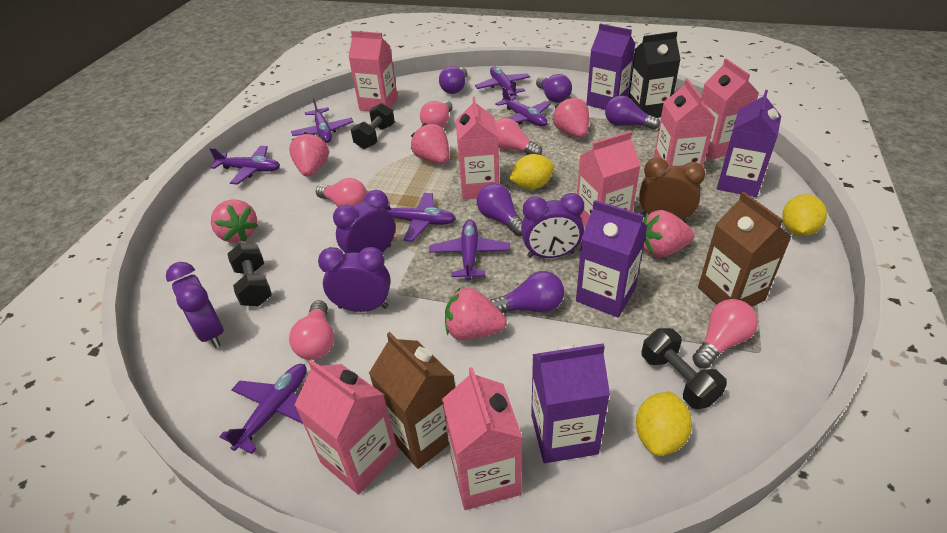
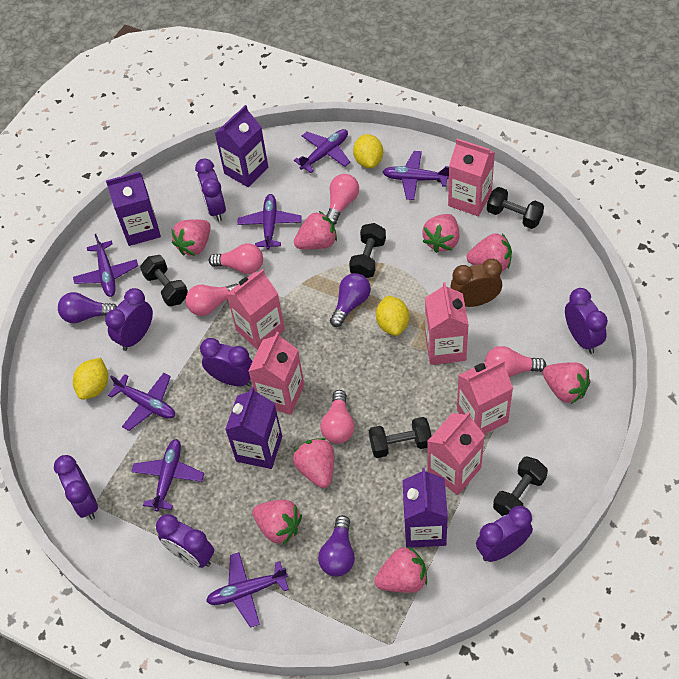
black carton: [628,31,681,118] = 1 -> none = 0
black dumbbell: [228,243,272,306] [351,103,395,149] [642,328,727,409] = 3 -> [140,255,188,306] [349,223,386,278] [369,417,431,458] [487,187,544,229] [493,456,548,516] = 5
brown carton: [369,332,455,469] [698,192,792,307] = 2 -> none = 0
pink carton: [295,360,399,495] [348,31,398,111] [442,367,523,510] [456,96,499,199] [577,131,641,227] [654,79,715,167] [702,58,759,160] = 7 -> [226,269,285,350] [249,332,304,415] [425,282,469,365] [427,412,485,495] [448,139,495,216] [457,359,513,434] = 6
pink strawberry: [211,199,258,243] [289,132,329,177] [411,123,449,164] [445,287,507,340] [552,96,589,138] [643,210,694,258] = 6 -> [171,219,211,256] [252,500,302,545] [293,438,334,488] [294,211,337,250] [374,546,427,593] [422,214,460,253] [467,233,512,271] [543,362,590,404] = 8
purple clock: [166,262,224,348] [318,247,391,312] [333,190,395,253] [521,193,584,258] = 4 -> [54,455,98,520] [105,288,153,351] [156,514,214,568] [195,158,226,222] [200,338,253,386] [476,506,533,562] [565,288,608,354] = 7
purple light bulb: [439,66,467,94] [477,183,523,236] [490,271,564,313] [536,74,572,103] [605,95,660,130] = 5 -> [58,292,117,323] [318,515,355,577] [330,273,371,327] = 3

